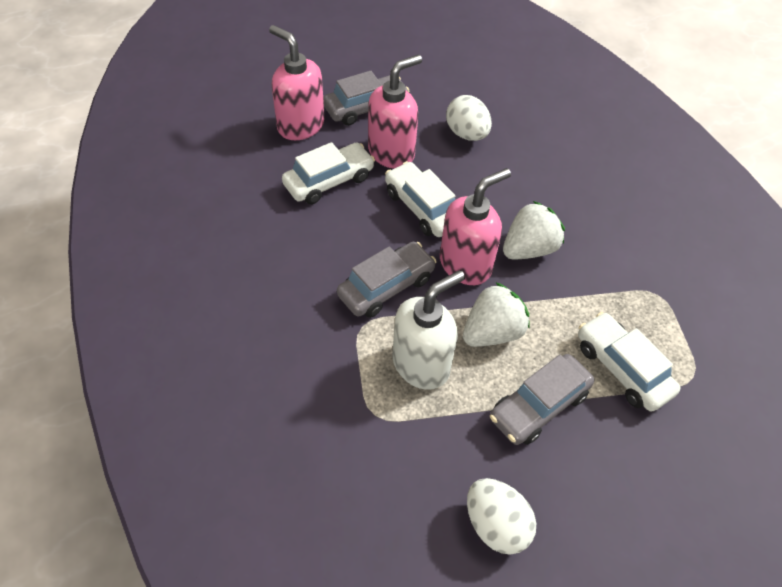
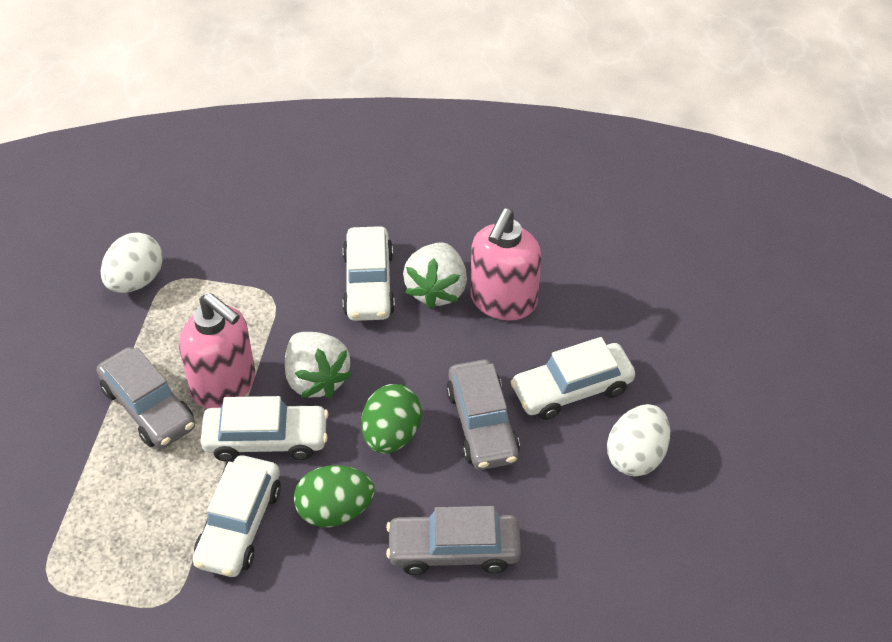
green egg: none = 0 -> [294,465,375,527] [362,384,422,454] = 2
pink soap dispenser: [269,25,324,140] [368,54,422,169] [440,168,511,285] = 3 -> [179,293,256,408] [470,209,541,320] = 2
white car: [282,142,375,204] [385,161,455,237] [578,312,680,412] = 3 -> [193,455,281,577] [201,396,328,462] [342,226,395,321] [510,337,635,420] = 4
white soap dispenser: [393,270,465,390] = 1 -> none = 0

